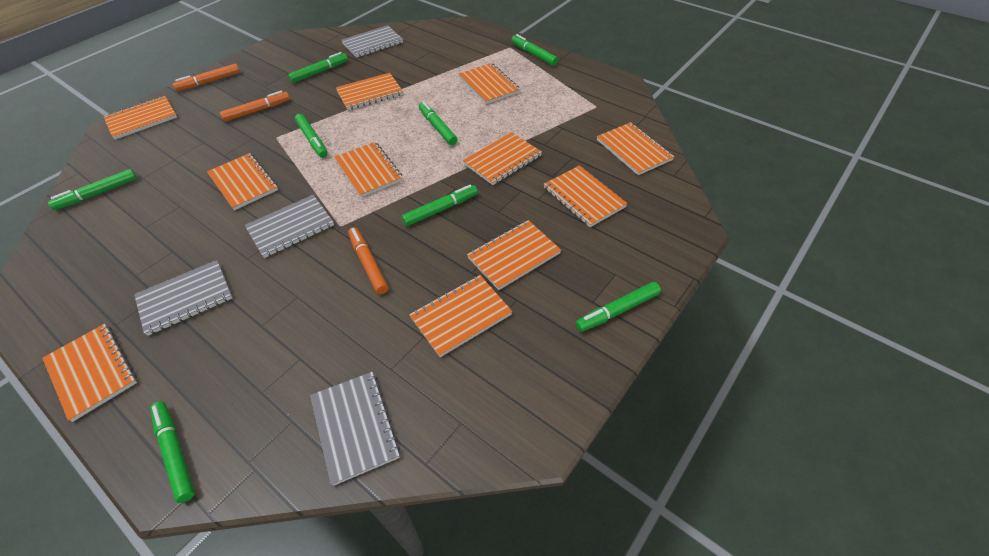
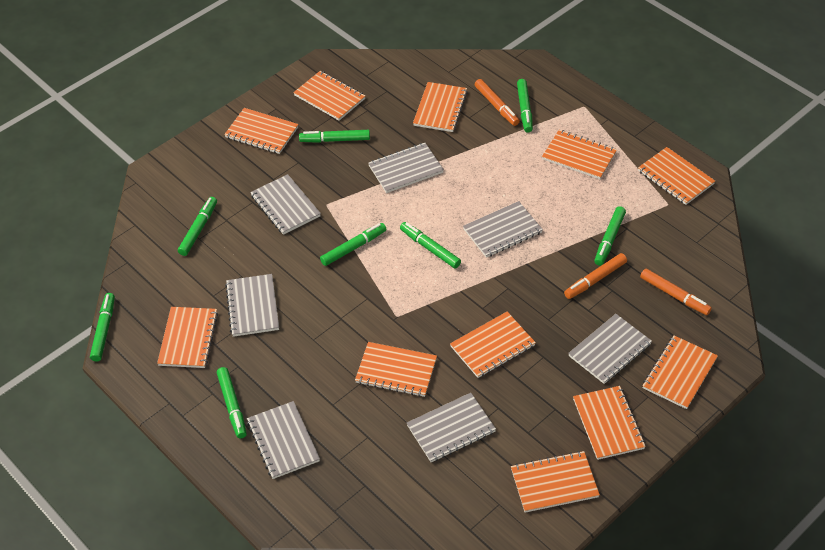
grey notebook: [134,260,232,336] [245,195,334,258] [310,372,400,486] [341,25,403,58] = 4 -> [225,274,279,337] [247,401,320,479] [250,174,321,235] [368,143,444,193] [407,393,496,462] [463,201,543,258] [568,314,652,384] = 7

